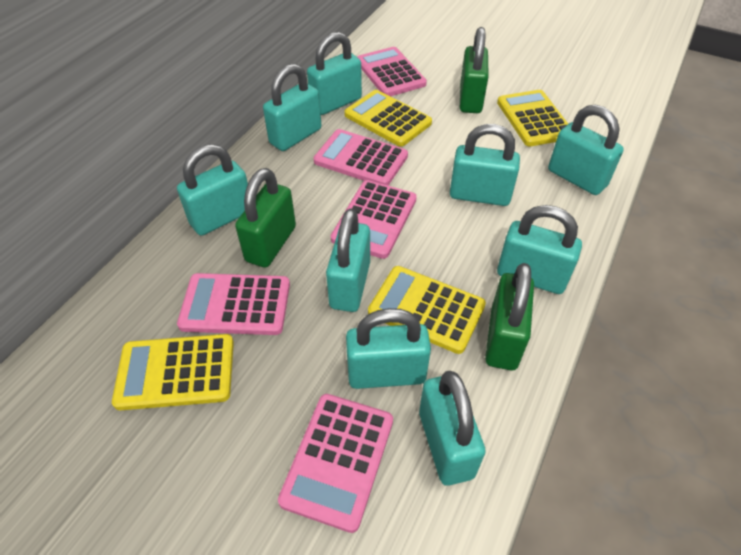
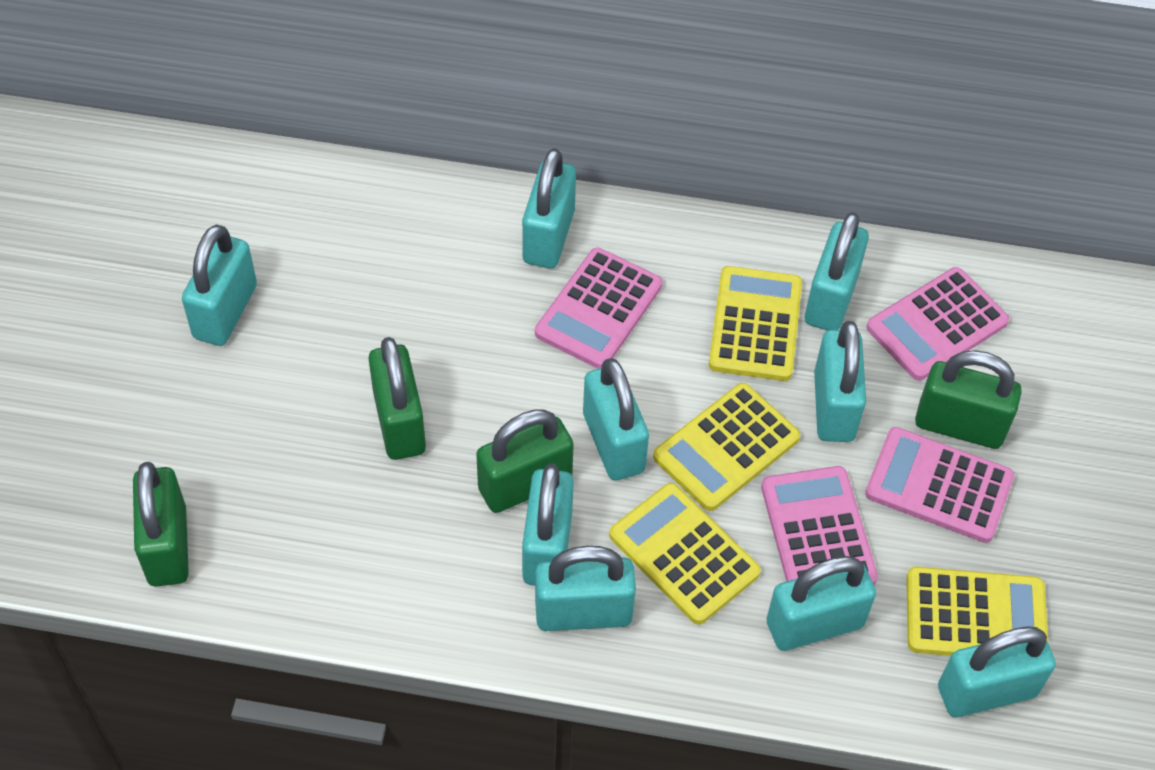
green padlock: [235,168,296,268] [460,27,489,113] [485,263,534,370] = 3 -> [133,462,189,587] [369,337,426,460] [476,409,574,513] [915,350,1022,449] = 4
pink calculator: [177,273,290,335] [278,394,393,533] [313,129,408,186] [331,180,417,259] [357,47,427,96] = 5 -> [535,247,662,369] [761,466,878,585] [865,427,1014,543] [866,267,1009,381] = 4

